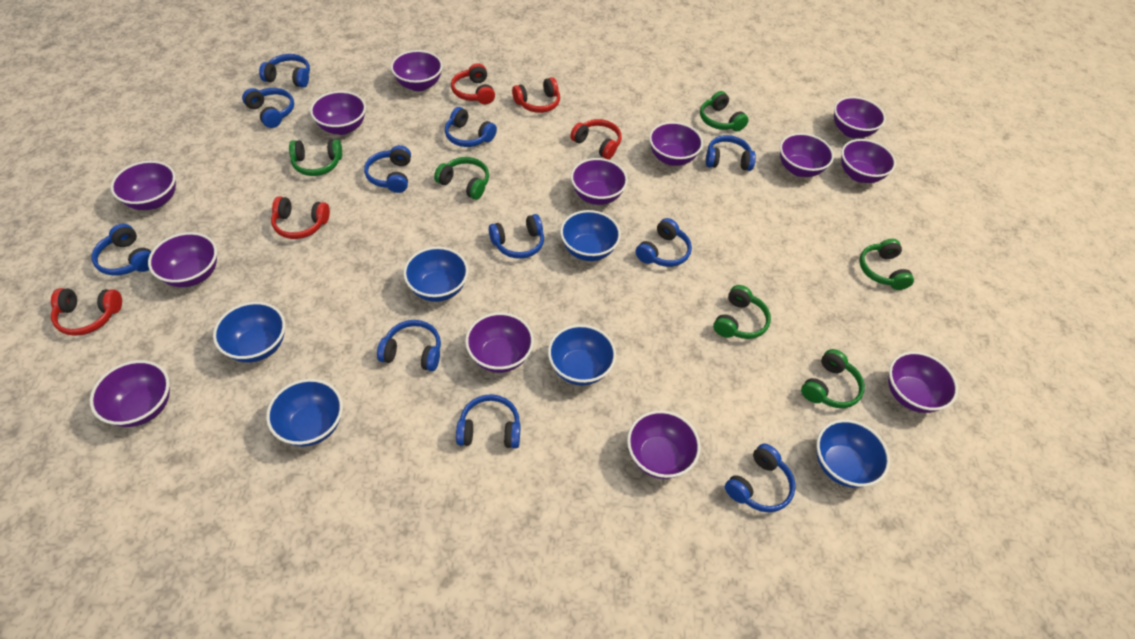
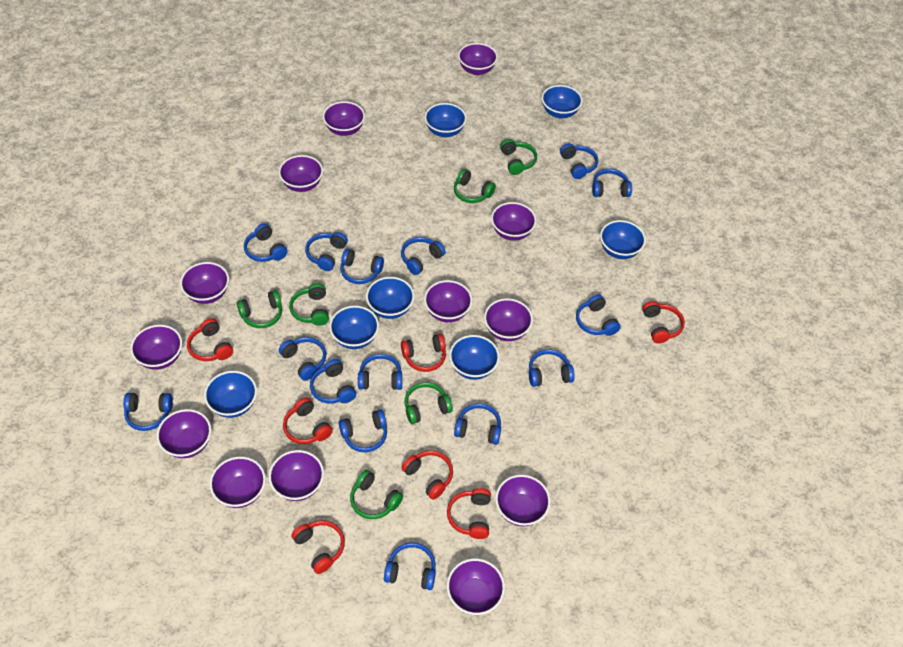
blue bowl: [213,302,285,362] [266,379,343,446] [403,247,468,302] [548,324,616,385] [560,210,621,261] [817,419,890,488] = 6 -> [204,371,257,418] [329,306,379,349] [366,277,414,319] [425,103,467,137] [449,335,500,380] [542,85,582,118] [600,220,646,259] = 7
blue headphones: [91,224,152,276] [242,88,294,128] [259,54,310,88] [364,145,411,193] [377,320,441,371] [445,107,497,147] [456,394,521,448] [489,214,544,259] [636,218,692,267] [706,135,756,171] [725,444,796,512] = 11 -> [123,393,173,431] [244,224,287,262] [279,337,326,381] [305,232,348,271] [310,359,356,404] [339,410,387,452] [340,249,384,284] [358,354,402,390] [384,542,436,590] [401,237,446,275] [454,403,501,445] [529,350,575,387] [560,144,598,179] [576,295,621,336] [592,169,632,197] = 15
red headphones: [51,288,122,336] [271,196,330,239] [451,63,495,104] [512,77,560,113] [570,119,622,160] = 5 -> [187,318,233,361] [283,397,333,444] [291,520,345,574] [401,334,446,372] [401,450,453,500] [447,488,491,539] [642,301,685,343] = 7

